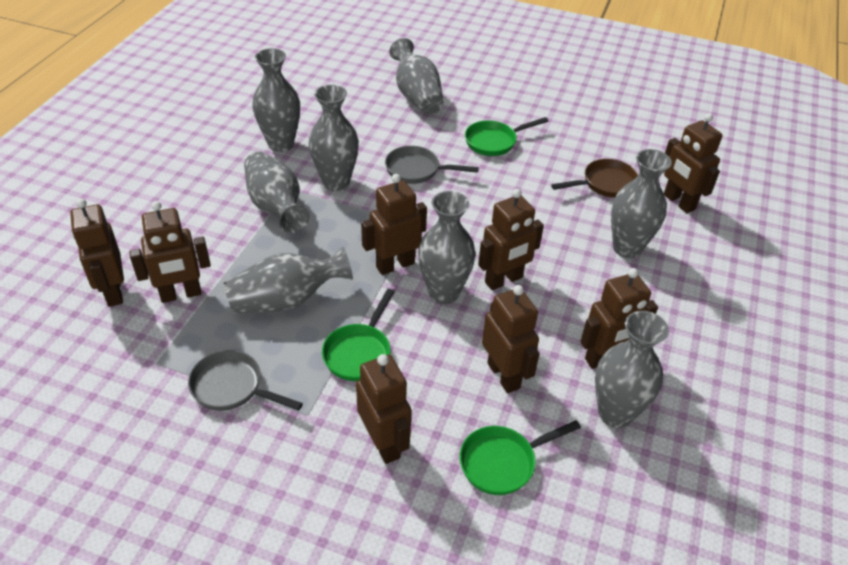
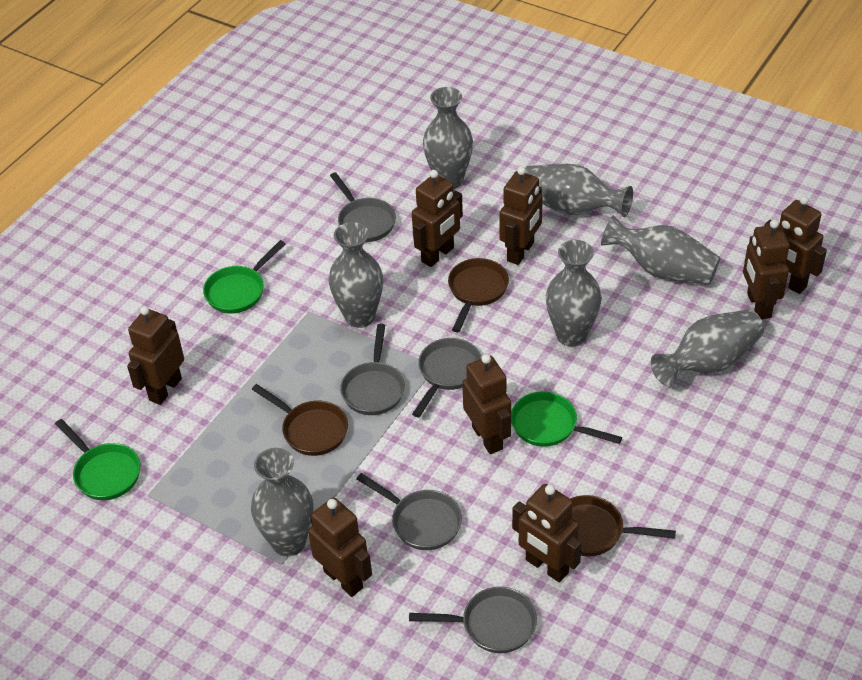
brown pan: [551,159,638,198] = 1 -> [252,384,348,456] [448,258,509,332] [570,495,676,556] = 3
grey pan: [188,350,303,411] [385,146,479,184] = 2 -> [330,172,396,242] [340,324,405,415] [357,473,462,550] [409,587,537,653] [412,338,482,417] = 5
grey vase: [223,247,353,313] [244,151,310,233] [252,48,300,152] [309,85,359,191] [389,38,444,115] [418,191,476,304] [595,311,669,428] [611,149,672,258] = 8 -> [251,448,313,557] [329,222,383,328] [423,87,473,189] [525,164,633,217] [546,240,602,347] [601,215,720,285] [651,309,764,386] = 7

